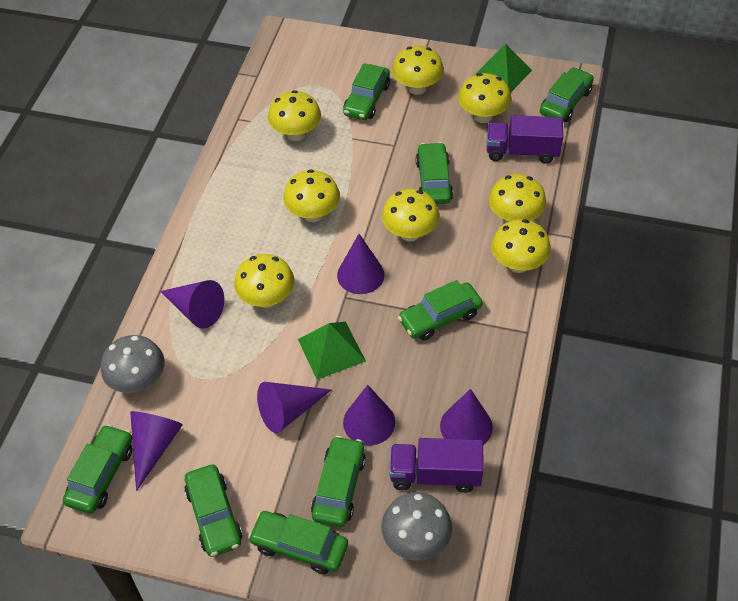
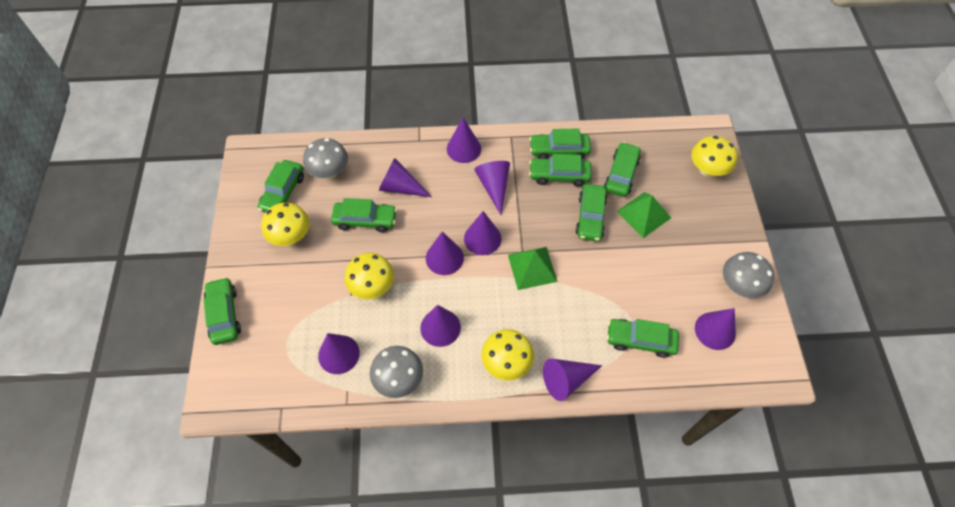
grey mushroom: [101,335,165,393] [381,492,452,561] = 2 -> [303,138,348,179] [370,346,423,398] [723,252,774,298] = 3
purple cone: [130,411,183,491] [160,280,224,329] [257,382,332,433] [337,234,385,294] [343,385,395,446] [440,389,493,445] = 6 -> [318,333,360,374] [379,158,432,197] [420,305,461,347] [426,231,464,275] [447,118,481,163] [464,211,502,255] [474,161,510,215] [543,359,602,401] [695,308,736,350] = 9
purple truck: [390,438,484,493] [487,115,563,164] = 2 -> none = 0
yellow mushroom: [234,254,294,308] [268,90,321,141] [283,169,340,222] [382,189,439,242] [392,46,444,95] [458,73,511,123] [489,174,546,223] [491,219,551,273] = 8 -> [261,202,310,246] [344,253,394,299] [481,329,534,381] [691,136,738,177] = 4

